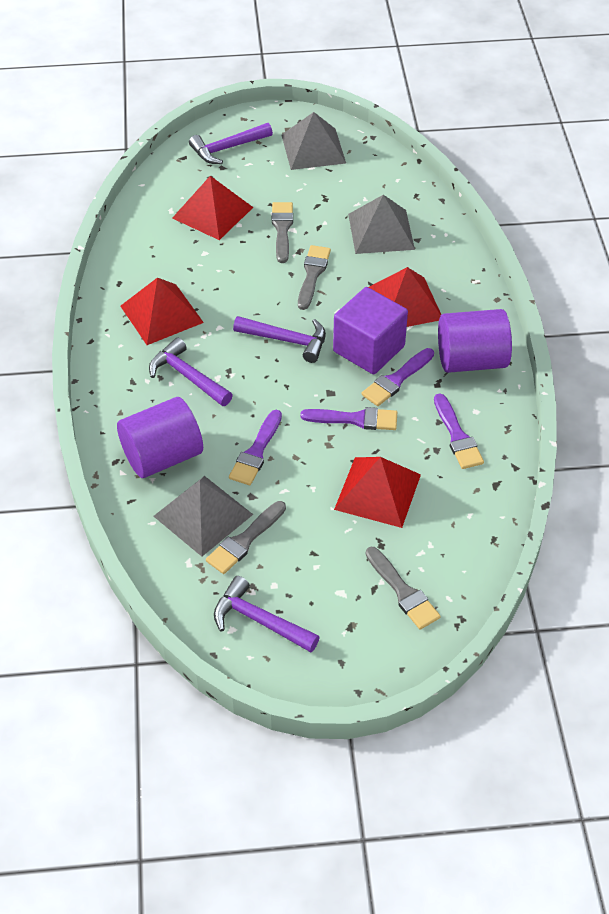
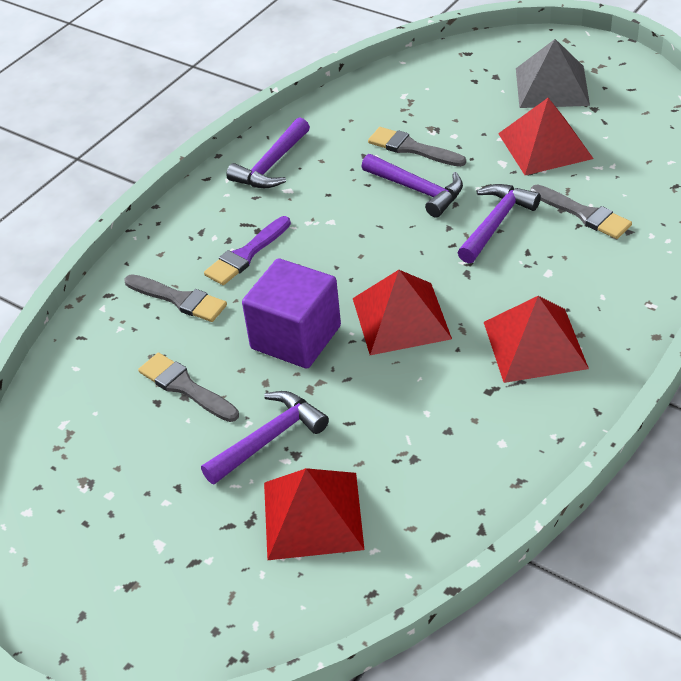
grey pyramid: [153,476,253,556] [282,112,346,170] [348,195,415,254] = 3 -> [516,39,590,108] = 1
purple brush: [229,410,282,485] [300,407,397,430] [362,348,434,406] [434,393,484,469] = 4 -> [204,216,291,285] = 1
purple cylinder: [117,397,203,478] [438,309,512,373] = 2 -> none = 0

